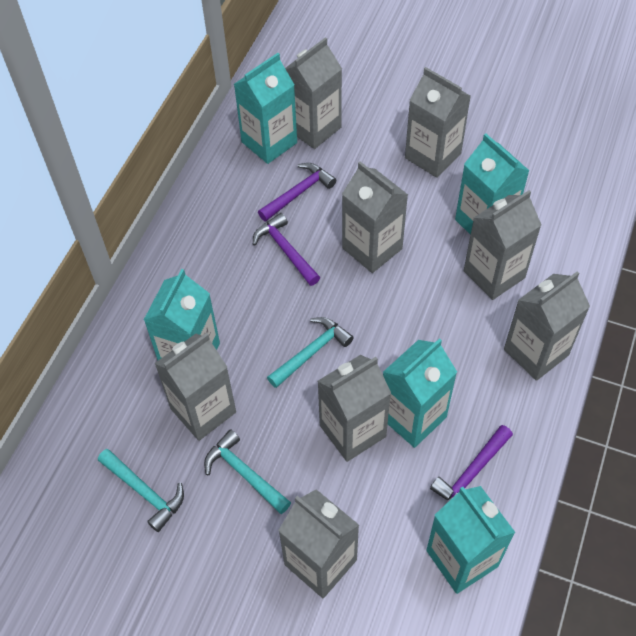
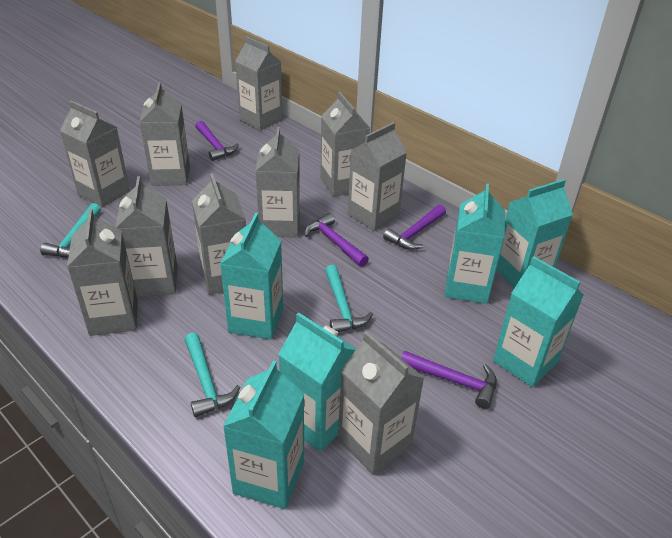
grey carton: [154,333,236,441] [278,489,359,598] [285,37,342,149] [318,355,391,462] [342,162,408,273] [405,67,471,178] [464,190,541,300] [504,271,590,381] = 8 -> [60,101,130,208] [67,209,138,336] [115,176,178,297] [140,82,190,186] [192,173,246,295] [235,36,282,130] [255,127,300,238] [320,92,370,197] [338,331,424,475] [348,122,407,231] = 10
purple hammer: [253,213,320,286] [258,163,336,221] [430,425,513,500] = 3 -> [195,121,239,161] [305,213,369,267] [383,204,446,250] [401,351,497,409] = 4
turquoise carton: [144,269,220,360] [234,53,297,164] [383,338,457,448] [426,486,516,594] [455,133,529,235] = 5 -> [220,213,283,340] [223,361,304,509] [278,312,356,452] [445,183,505,304] [493,256,584,387] [496,179,573,288] = 6

